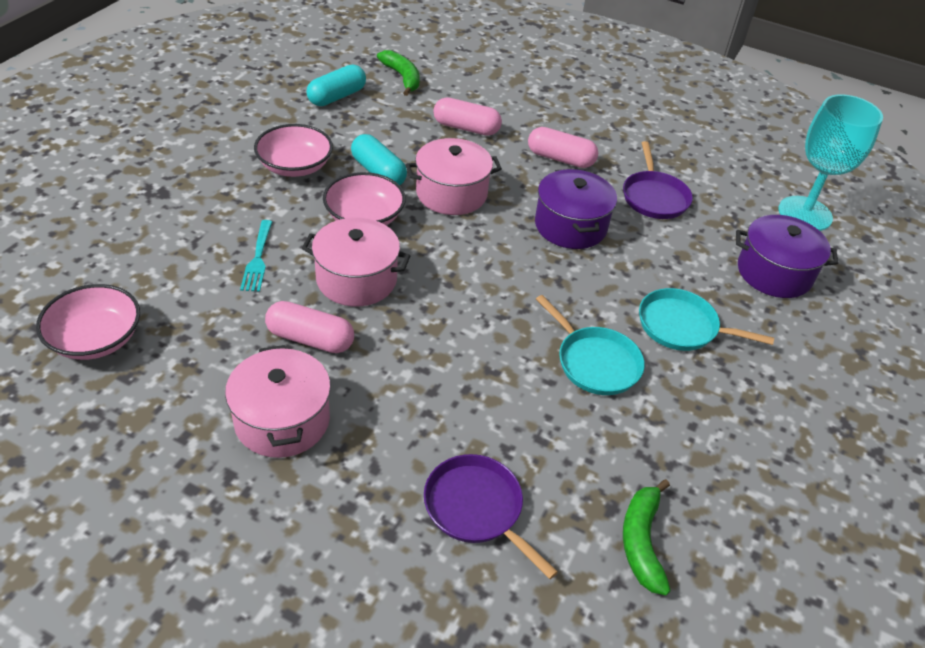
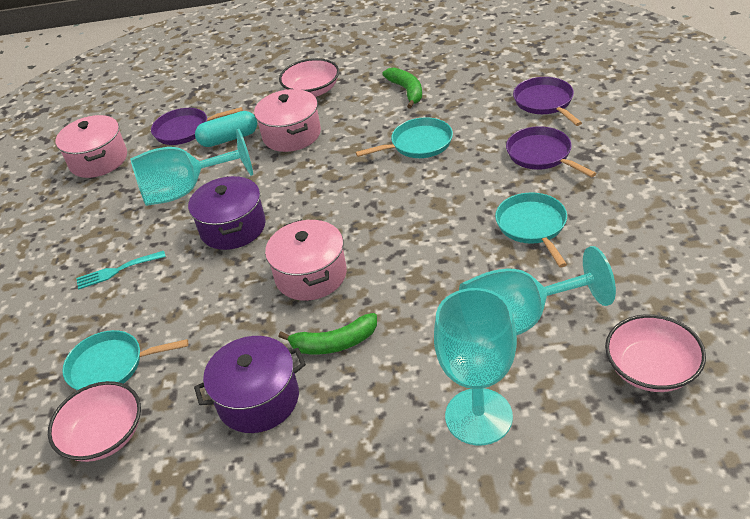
pink capsule: [265,301,354,353] [433,97,502,136] [528,127,598,168] = 3 -> none = 0
purple pan: [424,454,558,579] [623,141,693,219] = 2 -> [151,107,243,145] [506,126,597,177] [513,77,582,126] = 3
turquoise capsule: [306,65,366,106] [351,134,407,185] = 2 -> [195,111,257,147] = 1
turquoise goblet: [778,94,883,231] = 1 -> [130,129,253,206] [434,288,517,445] [459,246,616,336] = 3
turquoise pan: [536,295,645,395] [639,288,774,351] = 2 -> [62,330,188,391] [355,117,453,158] [495,192,567,267] = 3

